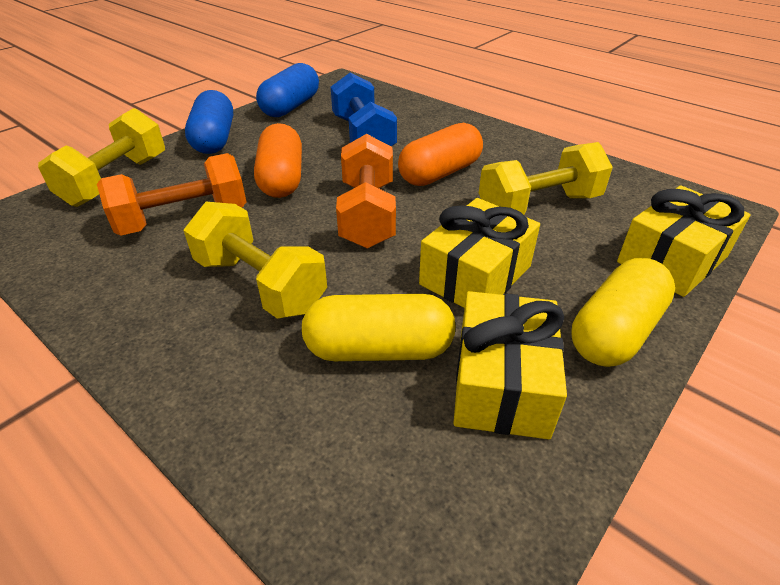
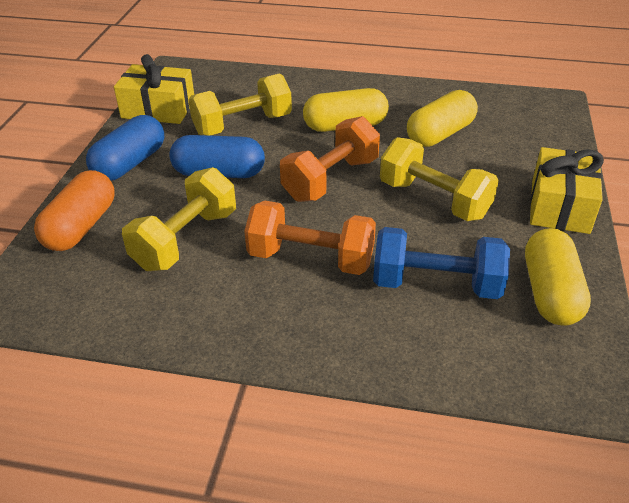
orange capsule: [254,123,302,198] [398,123,483,186] = 2 -> [34,170,115,251] = 1
yellow capsule: [302,294,455,361] [571,258,675,367] = 2 -> [303,88,389,132] [407,90,478,147] [525,228,591,326] = 3
yellow gift: [419,198,540,308] [453,291,567,439] [617,185,751,297] = 3 -> [114,54,194,124] [530,147,604,234] = 2

